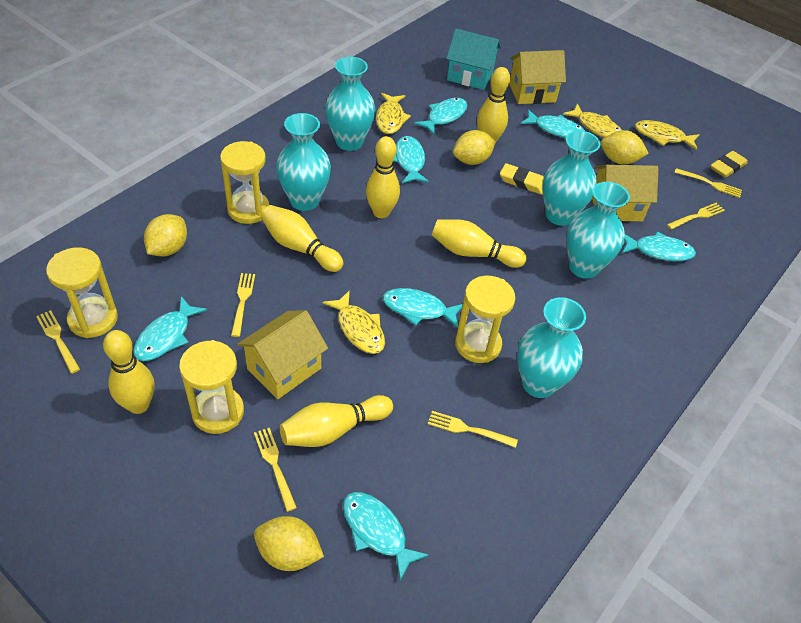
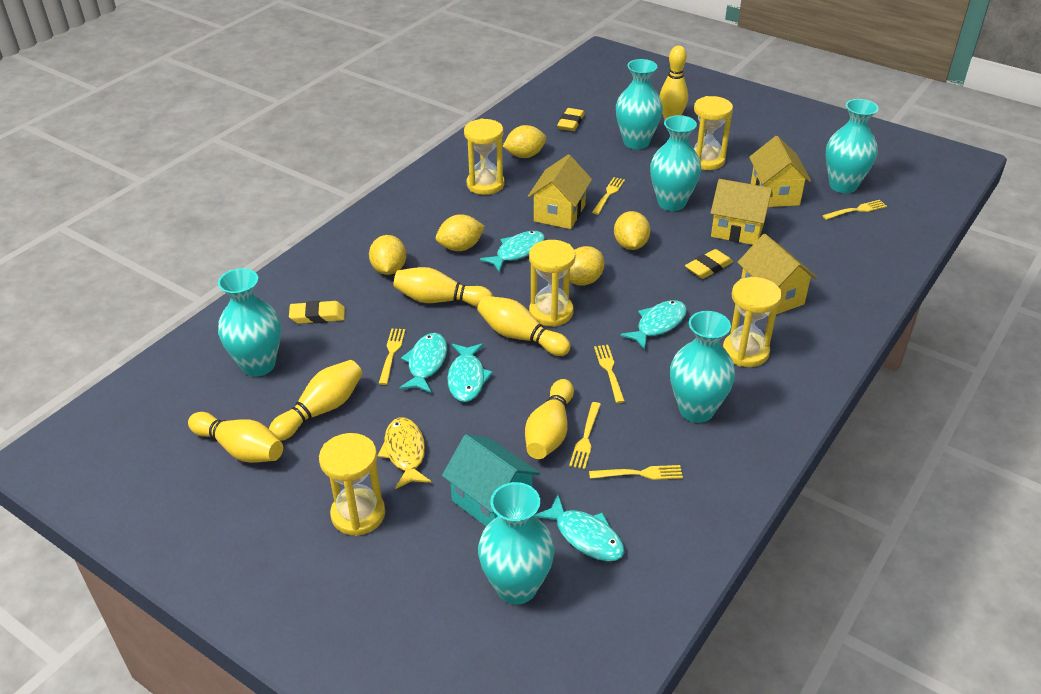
turquoise fish: [133,296,207,361] [343,492,429,581] [383,288,463,328] [393,136,429,183] [414,98,467,135] [520,109,585,138] [622,232,696,261] = 7 -> [399,333,447,393] [447,343,493,402] [480,231,545,272] [533,495,624,561] [620,300,687,350] = 5
turquoise vase: [276,113,331,211] [325,57,375,151] [517,297,586,398] [542,131,600,226] [566,182,630,279] = 5 -> [218,268,281,377] [478,482,555,604] [616,59,663,149] [650,115,701,211] [670,311,735,423] [825,99,879,193] = 6
yellow eraser: [500,163,544,195] [710,151,748,178] = 2 -> [289,301,345,324] [557,108,585,131] [685,249,733,279] = 3
yellow fish: [323,290,385,354] [376,93,411,134] [563,104,622,138] [635,120,700,150] = 4 -> [377,418,431,489] = 1
yellow hourglass: [46,247,118,338] [179,340,244,434] [220,141,269,224] [455,276,515,363] = 4 -> [319,433,385,536] [464,119,504,195] [529,240,575,327] [693,96,733,170] [723,277,782,367] = 5
yellow house: [237,310,328,399] [509,50,566,104] [592,165,658,221] = 3 -> [528,154,592,229] [711,179,773,245] [737,234,817,316] [749,136,811,207] = 4
yellow lemon: [144,214,187,256] [254,516,324,571] [453,130,496,165] [601,130,649,164] = 4 -> [369,235,406,275] [436,214,485,251] [502,125,546,158] [570,246,604,286] [614,211,650,250] = 5

